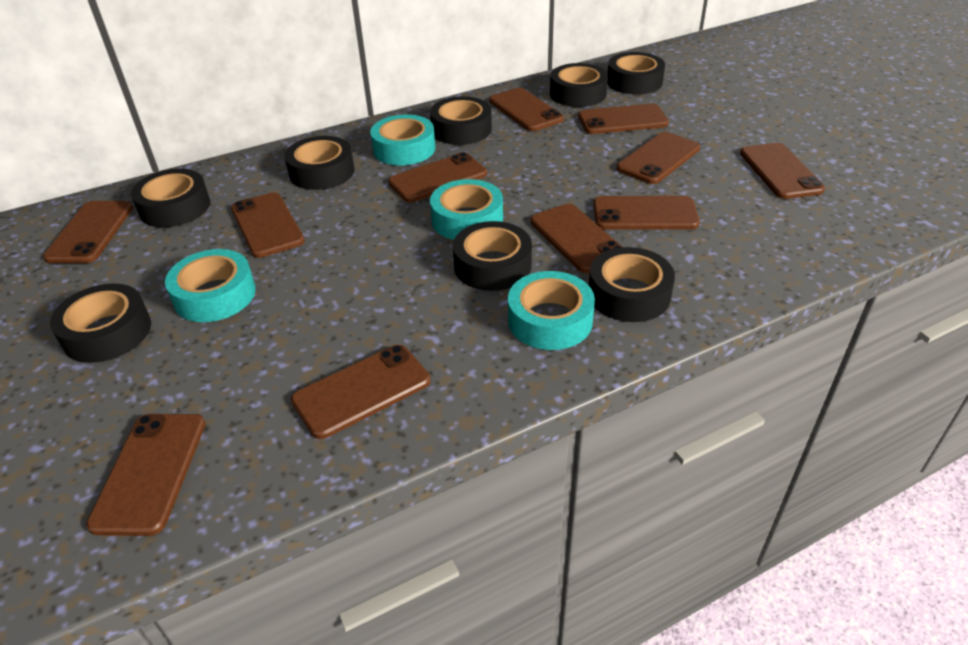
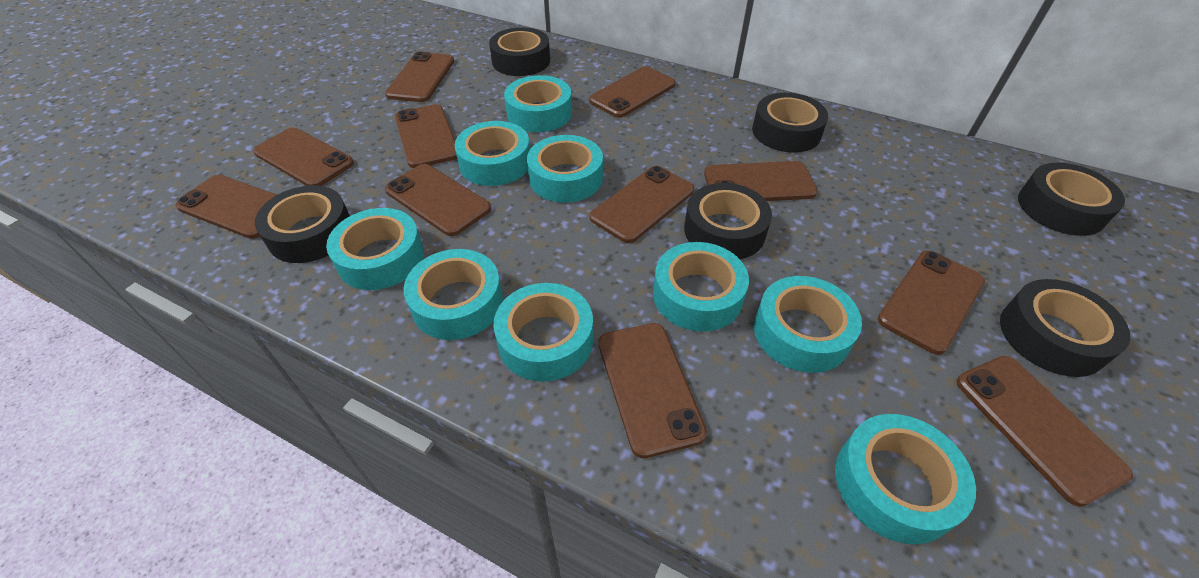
black tape: [50,283,151,363] [131,169,210,227] [285,136,355,190] [430,96,492,145] [453,221,532,291] [550,63,608,107] [589,247,675,322] [607,52,665,95] = 8 -> [255,185,350,263] [489,27,550,76] [684,183,772,259] [752,93,828,153] [1000,279,1130,377] [1018,163,1125,236] = 6
turquoise tape: [165,249,256,322] [370,115,436,165] [430,179,503,240] [508,271,595,350] = 4 -> [326,208,424,290] [404,249,503,340] [454,121,530,186] [493,283,593,382] [504,75,572,132] [527,135,603,203] [653,242,749,332] [754,276,862,373] [835,414,976,544] = 9

